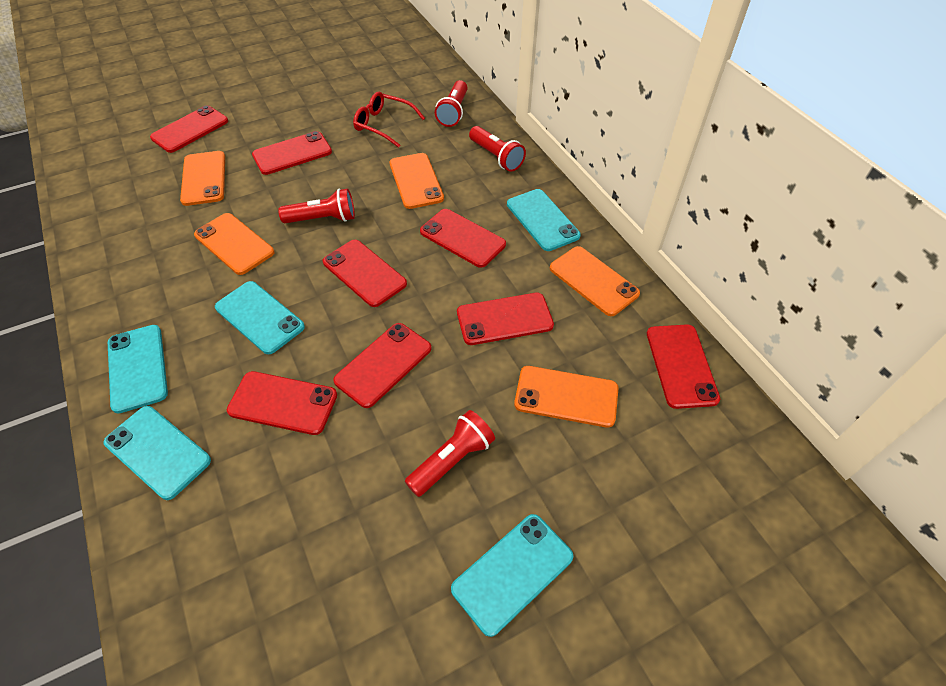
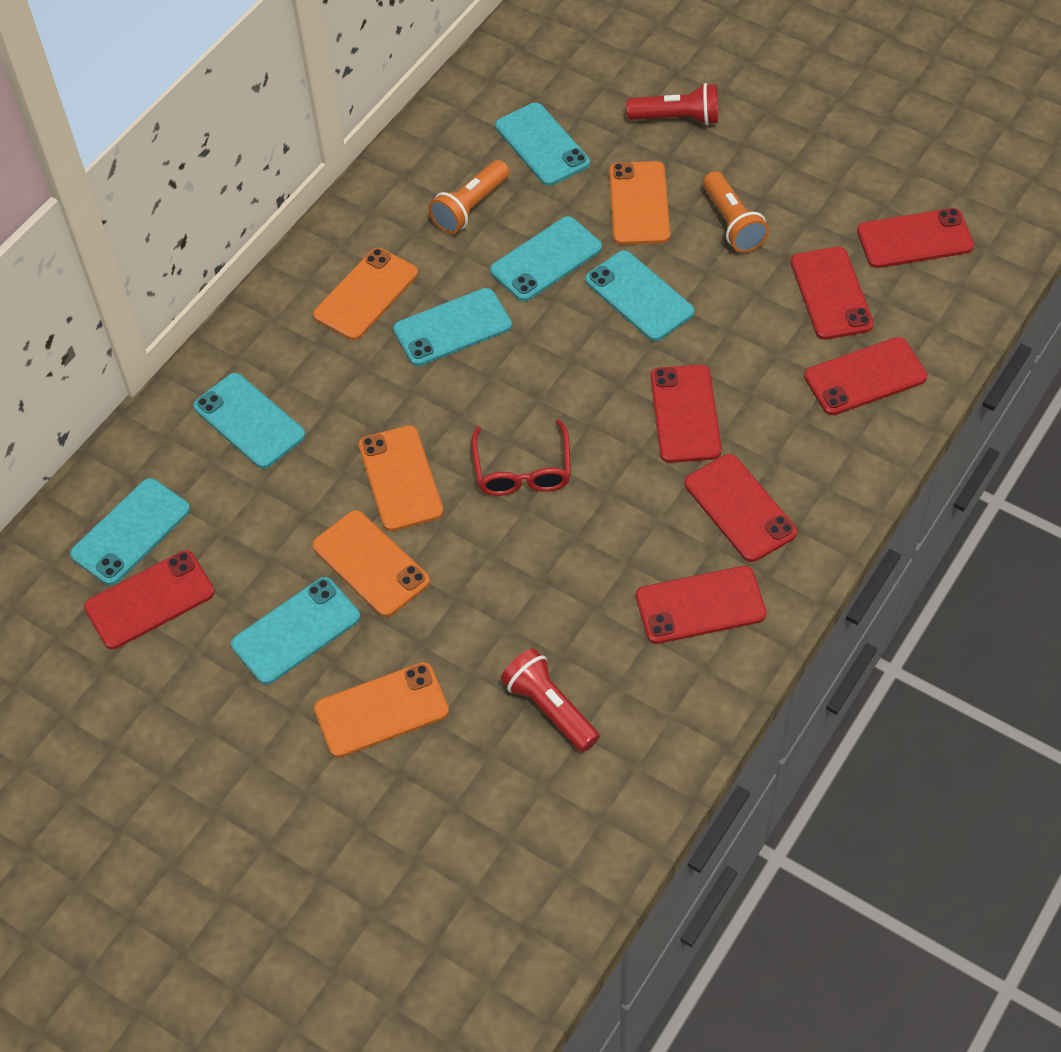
orange flashlight: none = 0 -> [429,160,509,234] [703,171,769,253] = 2
red flashlight: [278,189,355,223] [405,410,495,497] [435,80,468,127] [469,126,526,172] = 4 -> [501,648,600,752] [627,83,718,125] = 2
red phone: [150,105,228,153] [227,371,337,435] [252,131,332,175] [323,240,407,307] [333,323,431,408] [420,209,506,268] [457,293,554,345] [647,324,720,409] = 8 -> [84,550,215,649] [636,566,767,644] [650,365,722,463] [684,454,797,562] [790,246,874,340] [804,337,928,415] [857,208,974,268] = 7
turquoise phone: [104,406,211,500] [108,325,168,413] [215,281,305,354] [451,514,573,637] [507,189,581,251] = 5 -> [70,478,190,586] [193,373,305,469] [231,577,360,685] [393,288,512,366] [490,216,602,301] [495,103,590,186] [585,250,694,341] = 7

